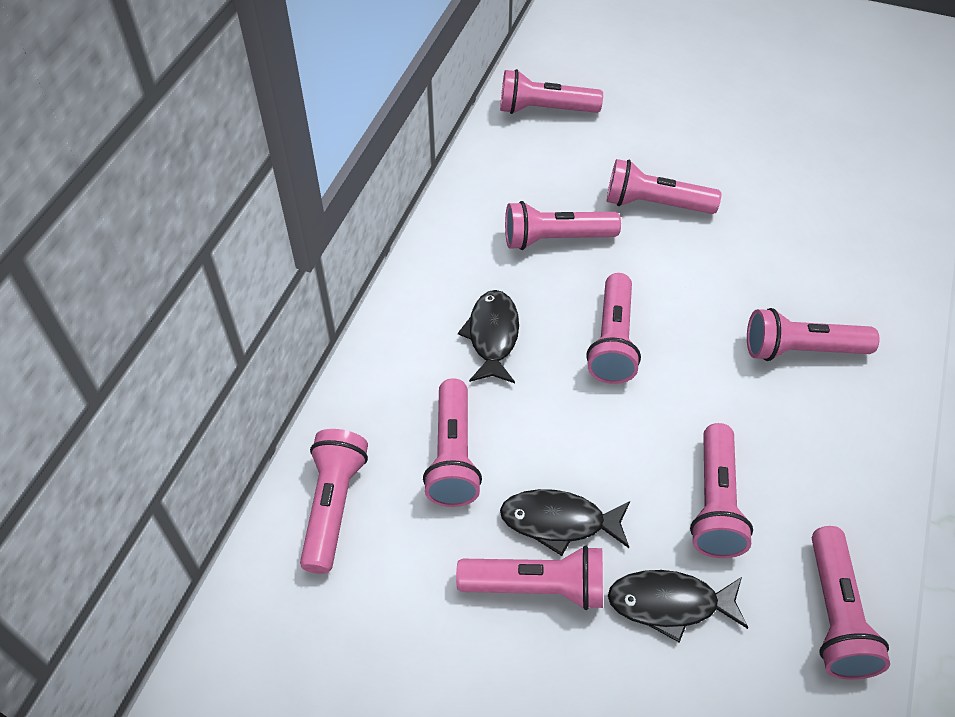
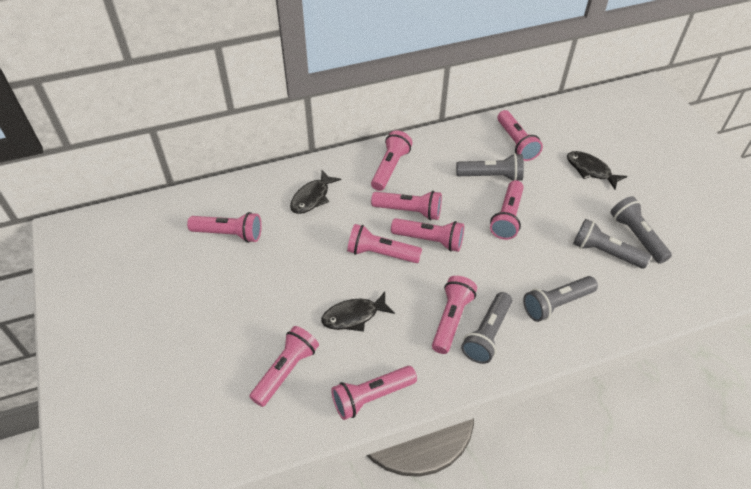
grey flashlight: none = 0 -> [456,153,524,181] [461,292,512,364] [523,276,598,322] [573,219,651,268] [611,196,672,264] = 5

